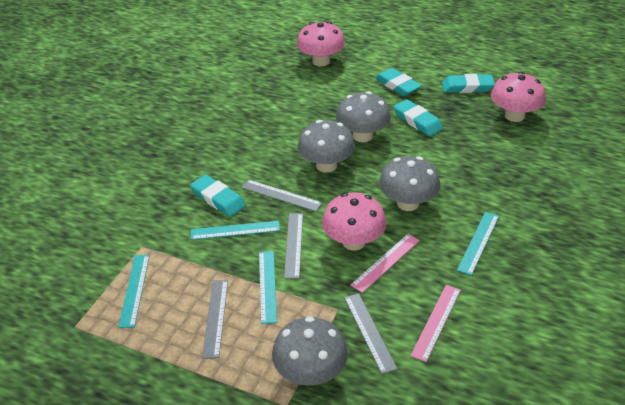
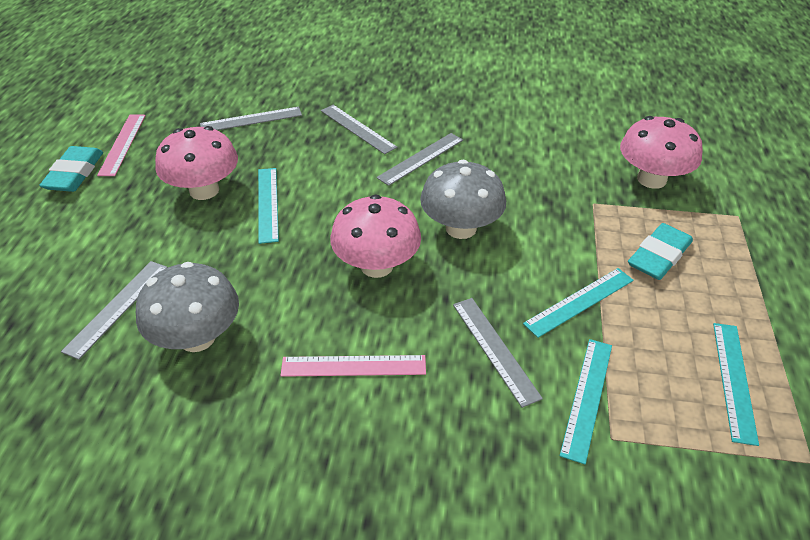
grey mushroom: [272,317,348,385] [298,120,355,172] [336,91,391,142] [379,156,441,211] = 4 -> [136,262,239,352] [420,160,506,239] = 2
grey ruler: [202,280,228,359] [241,180,322,212] [284,213,303,279] [344,293,397,374] = 4 -> [61,261,168,360] [200,107,302,130] [321,105,397,154] [376,133,463,186] [453,298,543,408] = 5
turquoise eraser: [190,175,246,217] [375,68,422,96] [393,99,443,136] [442,74,495,93] = 4 -> [39,146,103,192] [628,223,693,280] = 2

